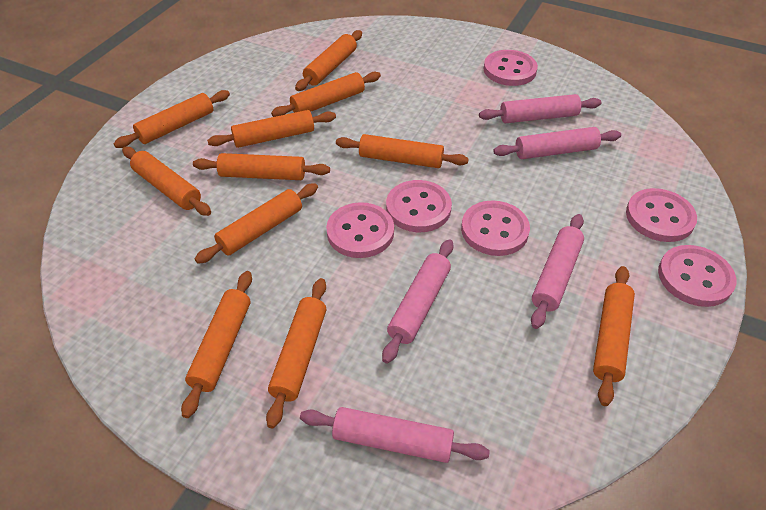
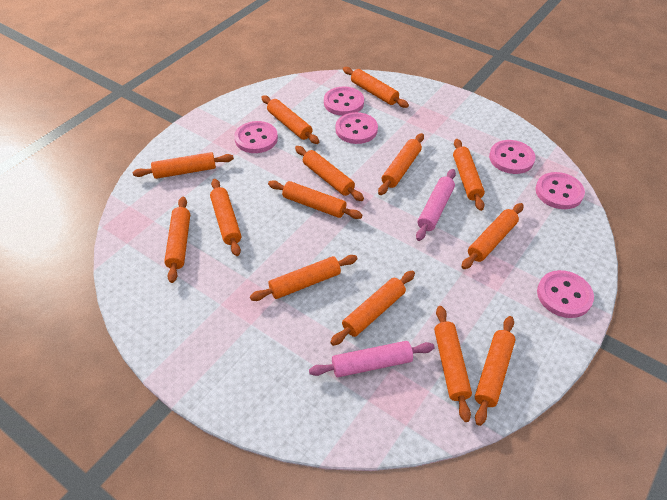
orange rolling pin: [114,90,230,148] [122,147,211,216] [181,271,252,418] [193,153,330,180] [195,183,318,264] [207,110,336,148] [266,278,326,429] [271,72,381,117] [295,30,362,91] [336,134,469,168] [593,266,635,406] = 11 -> [133,152,234,179] [164,197,190,283] [210,179,241,256] [250,255,358,301] [261,95,319,144] [268,180,362,219] [295,146,364,201] [330,271,415,346] [343,67,409,108] [378,133,424,195] [434,306,472,422] [453,139,485,211] [461,203,524,269] [475,316,516,426] = 14
pink rolling pin: [300,407,490,463] [382,239,454,364] [479,94,601,123] [493,127,621,159] [531,214,584,329] = 5 -> [309,341,434,377] [416,169,456,241] = 2

